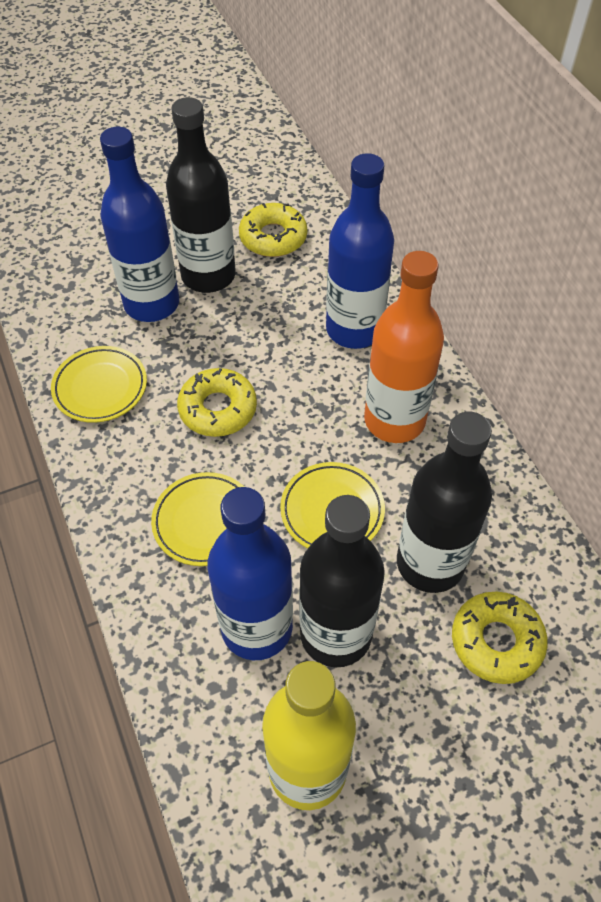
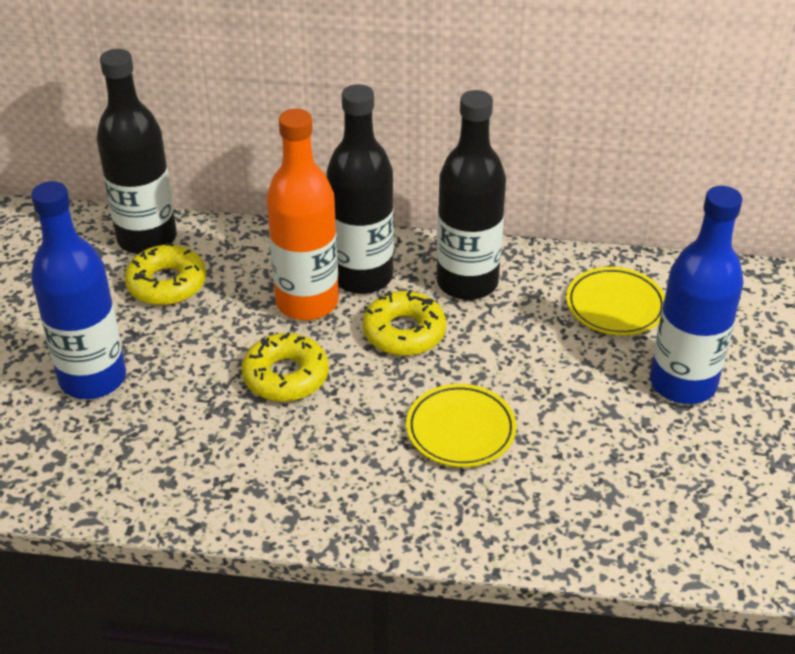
blue bottle: [100,127,179,322] [207,487,293,660] [326,153,394,349] = 3 -> [31,181,126,399] [650,186,744,404] = 2
yellow bottle: [262,661,356,810] = 1 -> none = 0
yellow plate: [51,346,147,423] [151,472,244,566] [280,462,385,548] = 3 -> [406,384,517,467] [566,267,665,336] = 2

